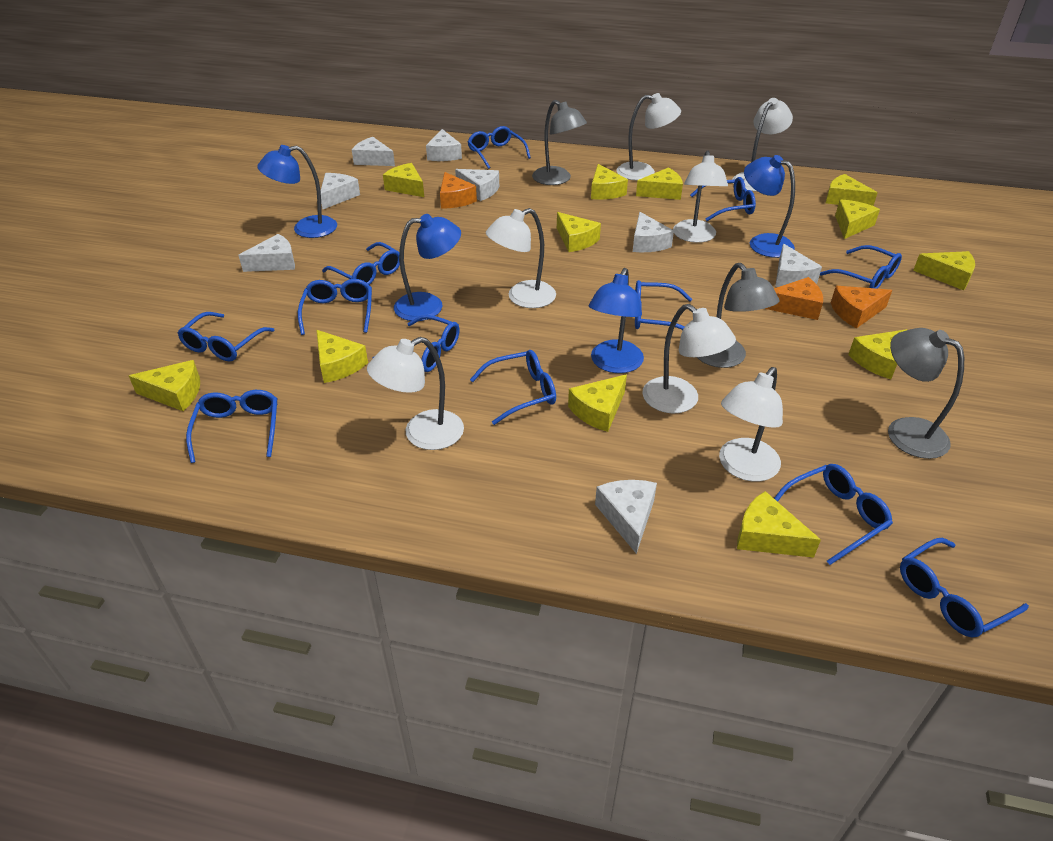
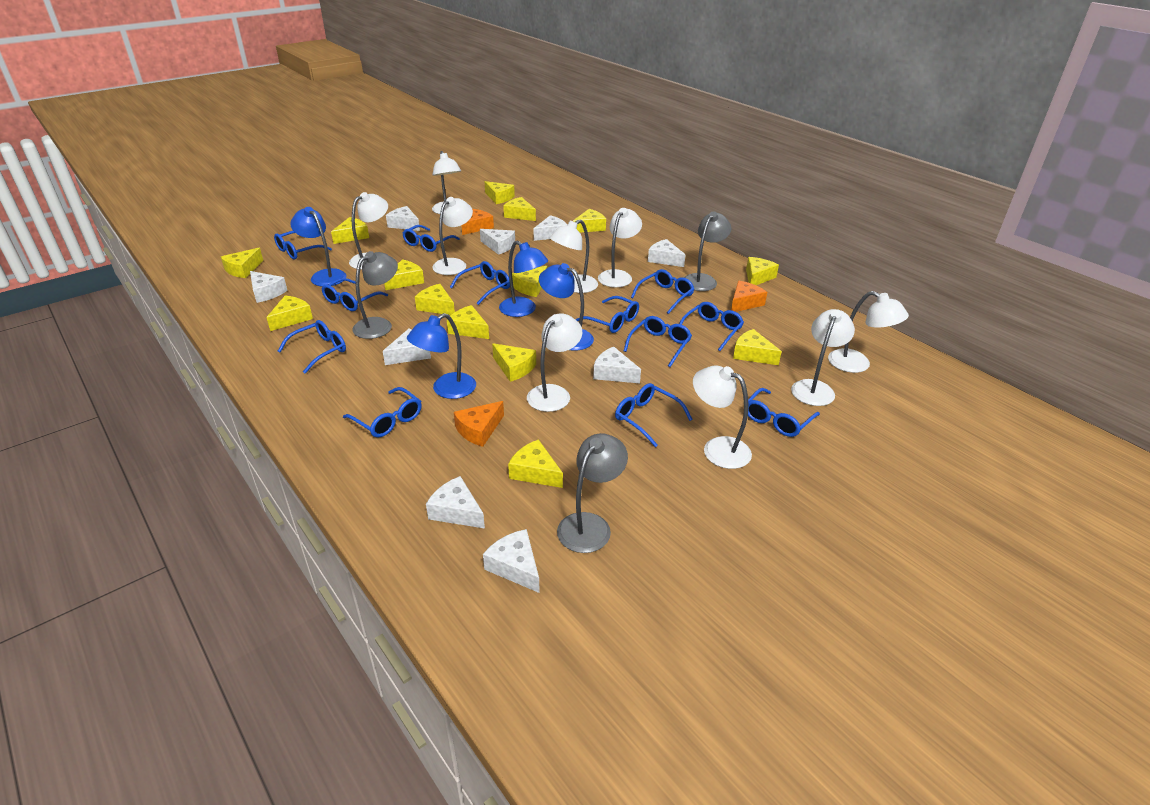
white cheese: [239,234,295,272] [321,173,360,209] [352,137,395,166] [426,129,462,161] [455,169,499,201] [595,480,657,554] [633,212,674,252] [775,244,822,287] = 8 -> [250,271,288,303] [383,329,431,365] [386,206,420,231] [426,476,485,529] [480,229,515,255] [483,529,540,593] [533,215,567,241] [593,347,641,383] [648,239,685,267] = 9
white lamp: [367,337,464,450] [486,208,556,308] [616,93,681,180] [642,304,736,413] [673,151,728,243] [719,367,783,482] [732,98,793,191] = 7 -> [349,192,388,270] [432,151,461,214] [432,197,473,275] [527,314,582,412] [550,220,598,293] [598,208,642,287] [693,366,752,469] [791,309,855,406] [828,291,909,373] = 9
yellow cheese: [129,360,200,411] [316,330,368,383] [383,163,424,197] [557,212,601,252] [568,375,627,432] [591,164,628,200] [636,168,683,200] [737,491,821,558] [826,174,878,206] [835,200,880,239] [848,329,907,379] [913,251,975,290] = 12 -> [221,248,263,278] [266,296,313,331] [331,217,369,244] [384,259,424,290] [415,284,455,315] [447,305,489,339] [485,181,515,204] [492,343,536,382] [503,197,536,221] [508,439,563,488] [512,266,548,297] [573,209,606,233] [733,329,782,365] [746,257,779,285] = 14

